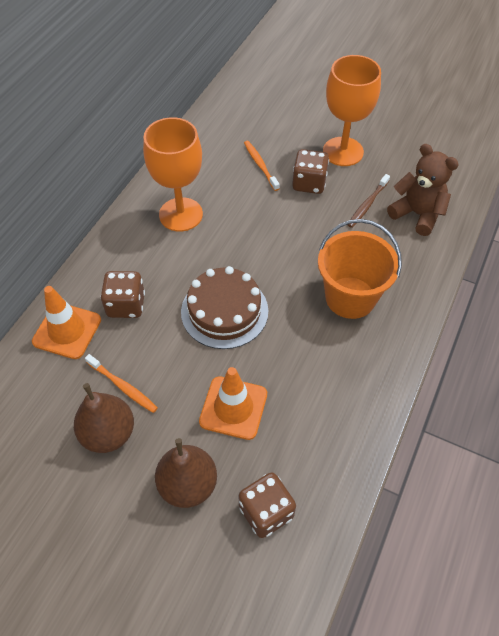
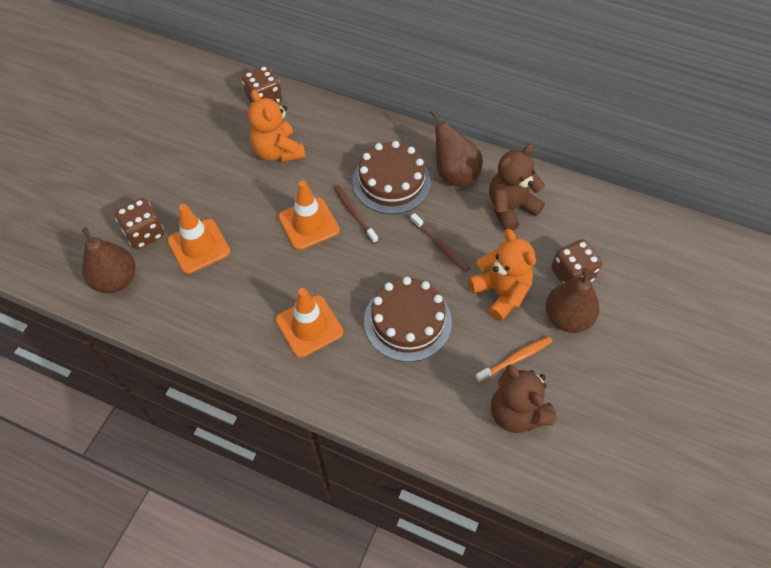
brown cake: [181,266,268,349] = 1 -> [353,141,431,214] [364,277,452,362] = 2
brown pear: [74,383,134,453] [155,438,217,508] = 2 -> [82,228,136,293] [430,109,483,187] [546,268,599,333] = 3
brown teddy bear: [387,144,459,236] = 1 -> [489,144,545,231] [491,365,557,433] = 2
brown toothbrush: [348,174,390,228] = 1 -> [334,185,378,244] [410,213,470,272] = 2
orange bucket: [318,219,402,319] = 1 -> none = 0
orange goblet: [143,117,203,231] [323,55,381,166] = 2 -> none = 0
orange teddy bear: none = 0 -> [248,90,306,163] [468,229,536,321] = 2
orange toothbrush: [85,354,158,413] [244,141,280,191] = 2 -> [475,336,553,382] = 1
orange traffic cone: [32,286,101,359] [199,367,267,440] = 2 -> [167,204,230,274] [276,288,343,358] [278,181,340,250] = 3

